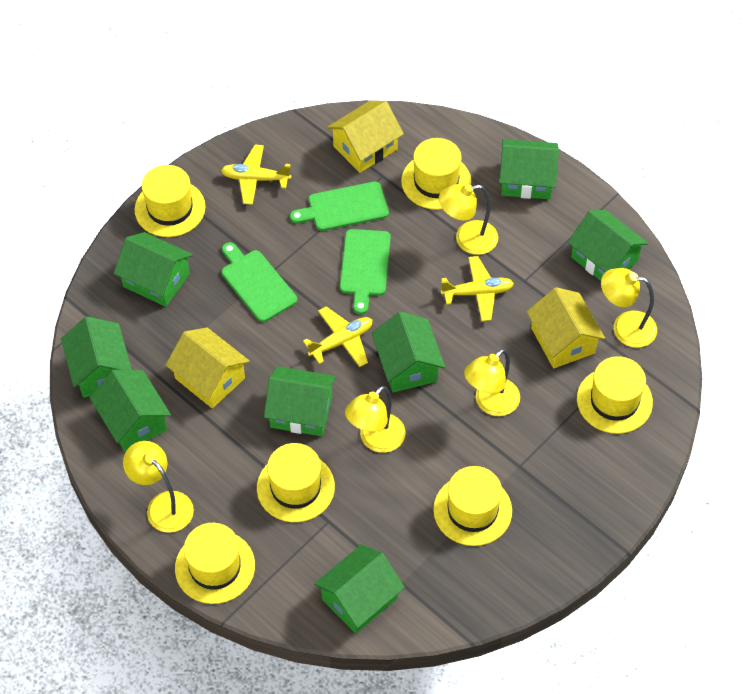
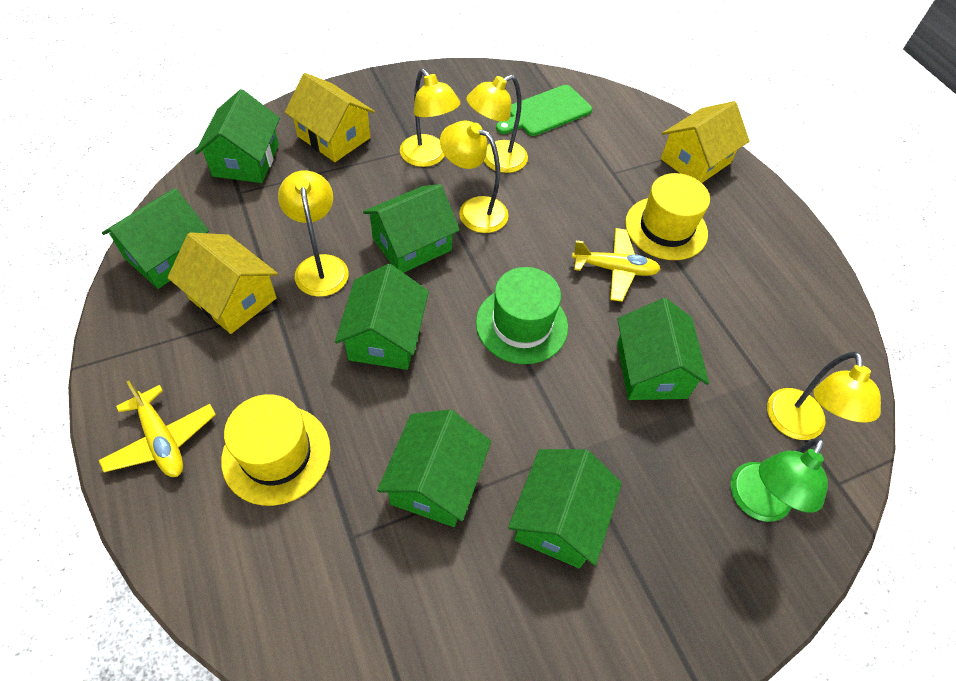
green cutting board: [221,242,297,322] [290,181,389,231] [340,229,391,314] = 3 -> [496,85,592,136] = 1
green hat: none = 0 -> [476,267,568,364] = 1
green house: [61,316,132,398] [90,370,171,452] [113,232,193,307] [264,366,336,436] [314,544,405,634] [371,311,445,393] [499,139,559,199] [568,210,648,281] = 8 -> [102,188,209,289] [195,89,280,183] [335,264,429,370] [363,184,460,273] [377,410,491,527] [508,449,622,568] [617,298,709,400] = 7
green lamp: none = 0 -> [731,438,828,522] = 1
yellow hat: [135,165,205,237] [175,523,255,604] [257,443,335,522] [401,138,471,210] [433,466,512,546] [577,356,653,434] = 6 -> [221,394,331,506] [625,173,710,260] = 2
yellow plane: [221,145,291,205] [303,306,372,367] [440,256,514,321] = 3 -> [99,381,216,477] [572,228,661,302] = 2

